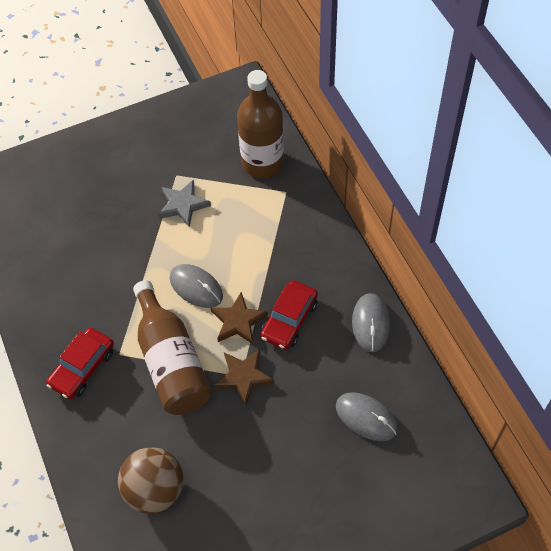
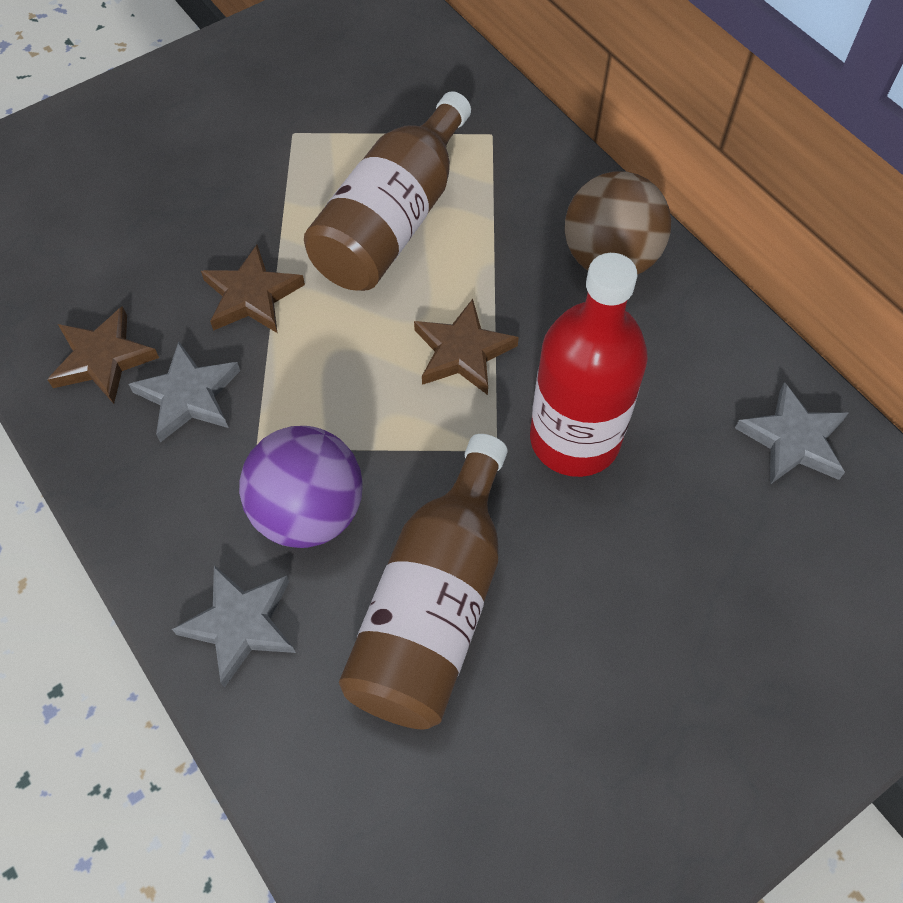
brown star: [211,292,268,345] [214,350,274,405] = 2 -> [47,306,159,404] [201,245,305,333] [414,299,519,395] = 3
grey mouse: [170,264,223,308] [336,392,398,441] [352,293,390,352] = 3 -> none = 0
grey star: [158,179,211,228] = 1 -> [129,342,240,442] [172,565,296,688] [735,382,848,485] = 3
purple ball: none = 0 -> [239,426,363,548] = 1
red bottle: none = 0 -> [530,253,648,477] = 1
red car: [46,327,114,399] [260,280,318,350] = 2 -> none = 0

